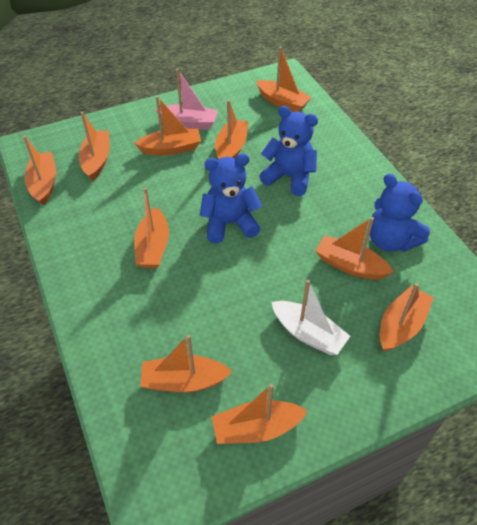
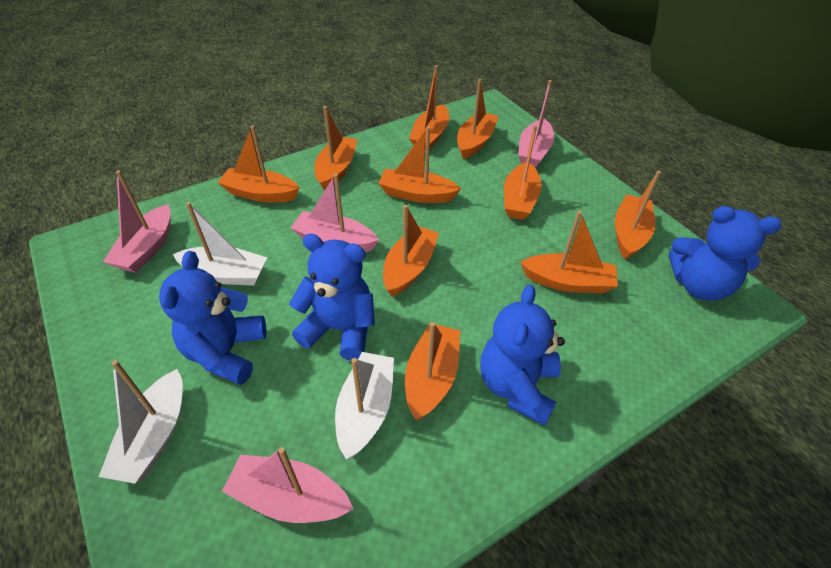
blue teddy bear: [200,154,262,243] [259,106,318,196] [370,174,430,252] = 3 -> [159,251,266,385] [289,234,375,361] [480,284,565,426] [669,206,782,301] = 4
pink boat: [155,69,218,130] = 1 -> [103,170,171,273] [222,447,354,523] [291,173,379,252] [518,80,554,168] = 4
white boat: [272,280,350,355] = 1 -> [99,360,183,484] [173,202,267,286] [335,352,394,459] = 3

